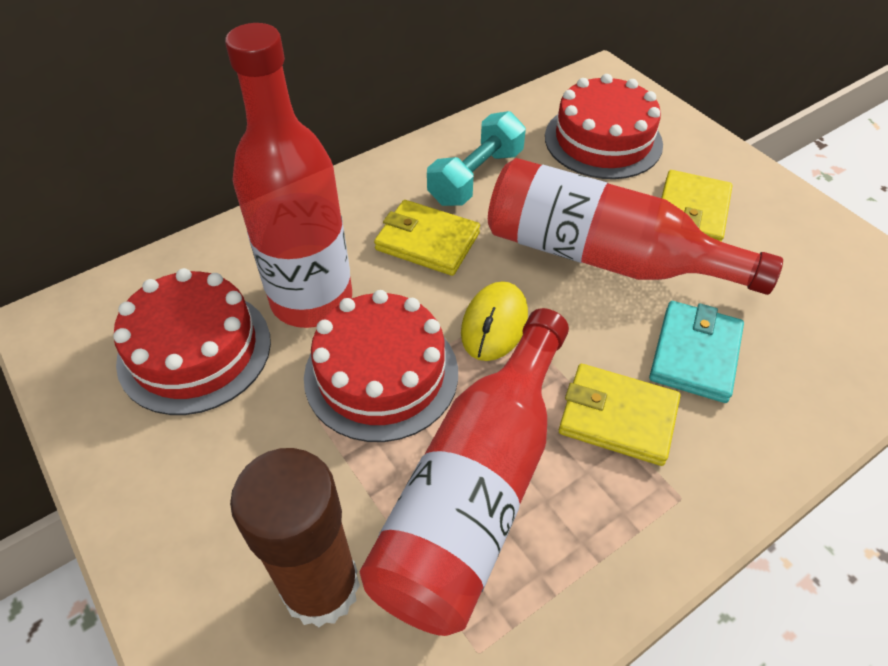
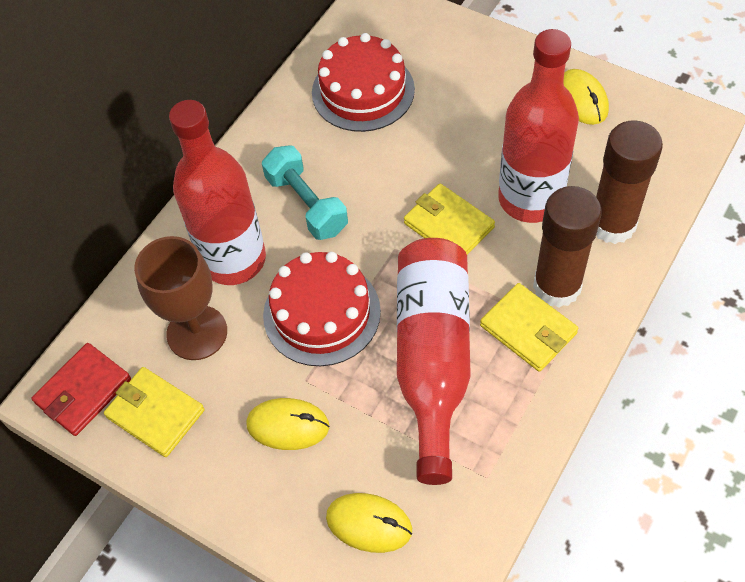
brown glue stick: [230,448,360,627] = 1 -> [533,186,602,308] [596,121,663,244] = 2
brown goblet: none = 0 -> [134,236,227,360] = 1
red cake: [113,268,271,415] [304,290,458,442] [545,74,663,179] = 3 -> [263,252,381,366] [312,33,415,132] = 2
red wallet: none = 0 -> [32,343,131,436] = 1
turquoise wallet: [649,301,744,403] = 1 -> none = 0
yellow mouse: [461,281,528,361] = 1 -> [246,398,329,450] [326,493,412,553] [564,69,609,125] = 3

